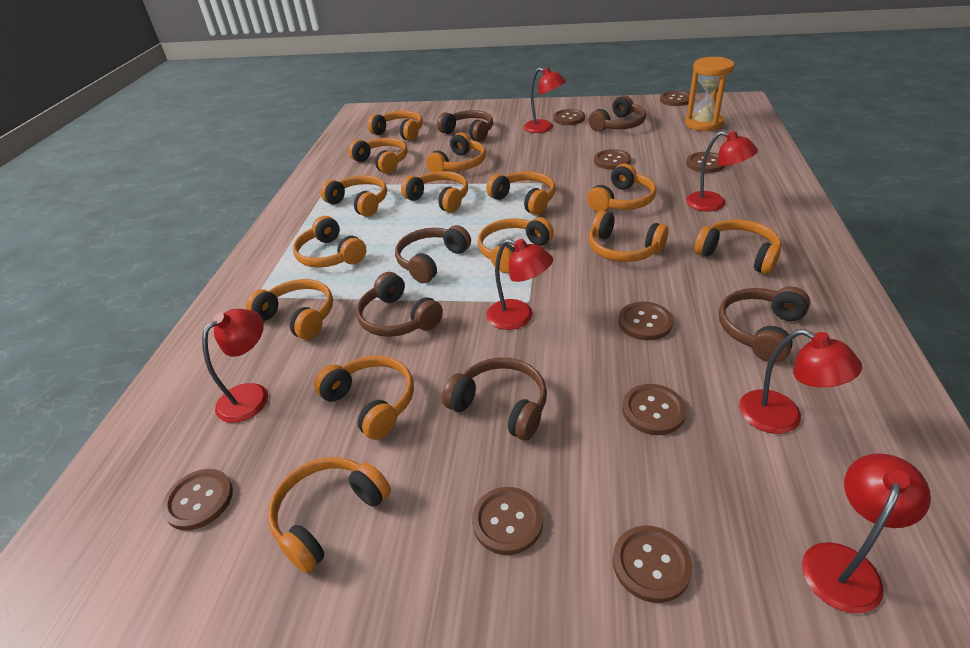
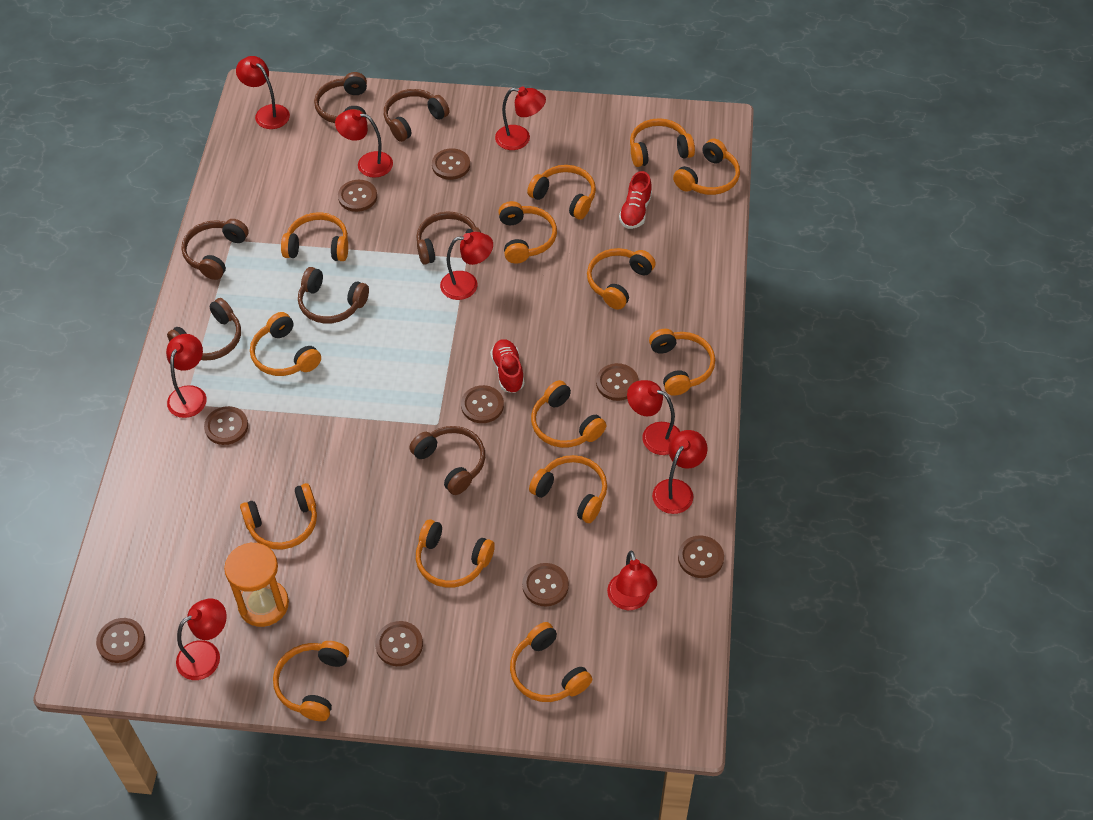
brown headphones: [356,272,443,337] [395,225,471,283] [437,110,493,142] [442,357,547,440] [589,95,646,132] [719,287,810,363] = 6 -> [167,298,241,361] [181,219,249,280] [298,267,369,324] [314,72,367,123] [384,89,450,142] [409,426,485,495] [416,211,481,265] = 7
red lamp: [202,309,268,423] [486,239,553,330] [524,67,566,133] [686,131,758,212] [739,329,862,434] [802,453,931,614] = 6 -> [166,334,207,418] [176,599,227,680] [236,56,290,129] [335,109,393,178] [440,232,493,300] [495,86,546,150] [607,551,657,610] [627,380,680,455] [652,430,708,514] = 9
red shoe: none = 0 -> [490,339,524,393] [619,171,652,229] = 2

